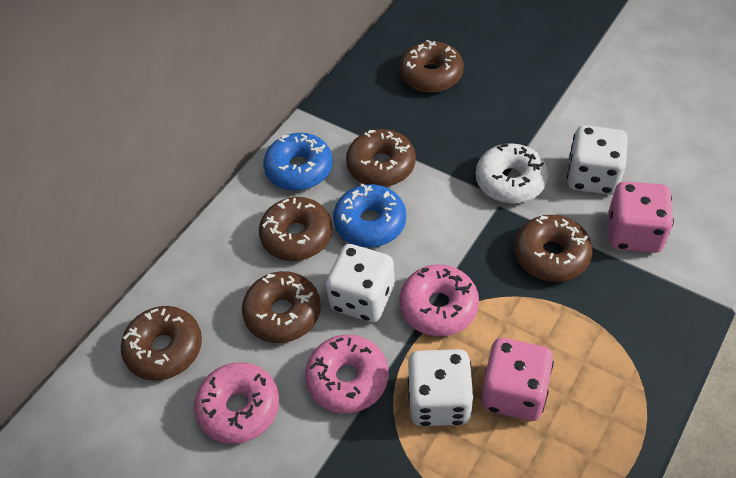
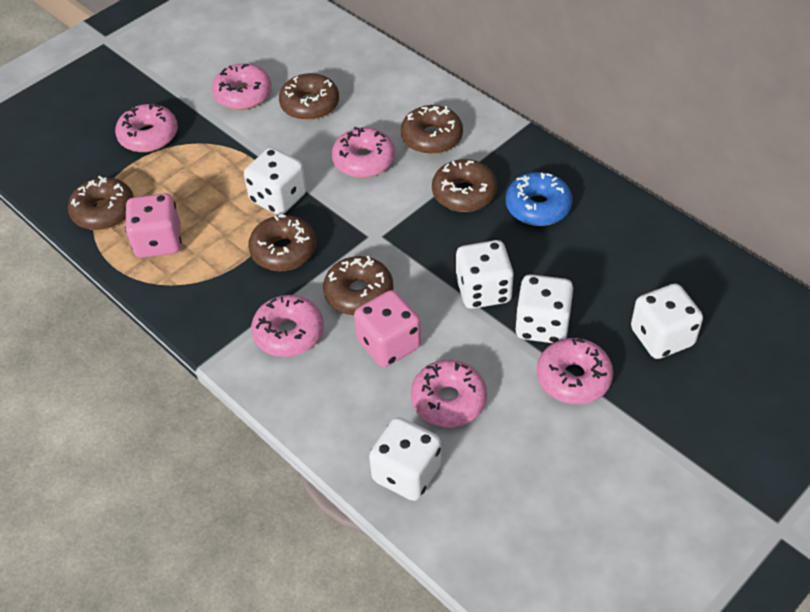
blue donut: [263,133,333,191] [333,184,406,247] = 2 -> [506,172,572,226] = 1
pink donut: [194,362,279,444] [305,335,388,414] [399,264,479,336] = 3 -> [115,104,178,152] [212,64,272,110] [251,295,324,357] [332,127,395,178] [411,360,487,428] [537,338,613,404] = 6
white dice: [326,244,395,322] [408,349,474,426] [567,125,628,195] = 3 -> [244,147,306,215] [369,417,442,501] [455,240,514,309] [515,274,573,343] [631,284,703,359] = 5
white donut: [476,143,548,204] = 1 -> none = 0

